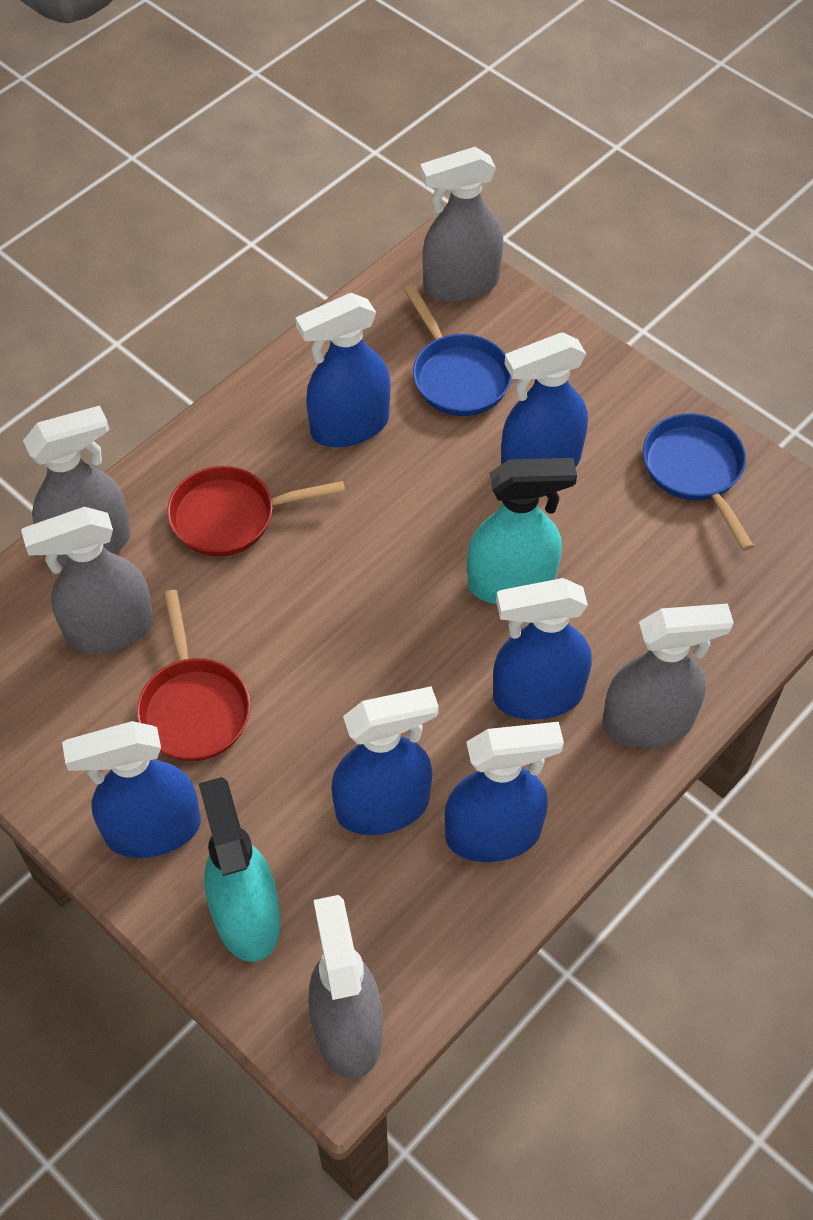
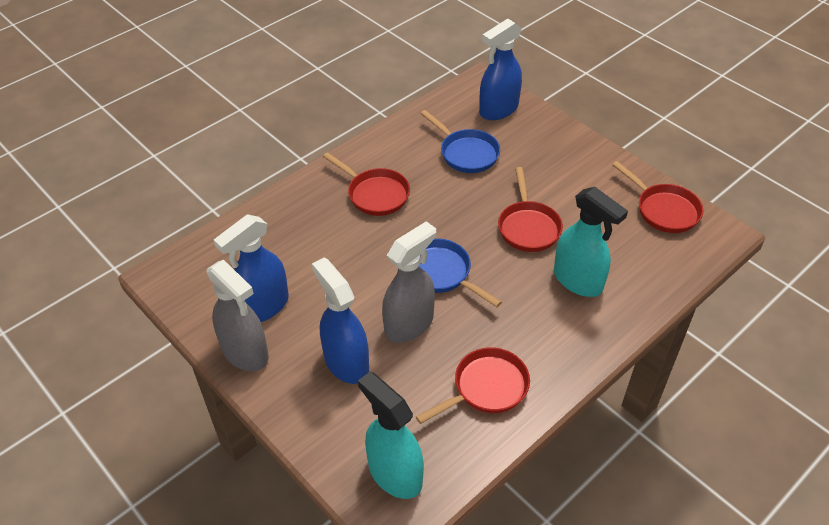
blue spray bottle: [62,721,201,858] [296,293,390,447] [331,686,439,835] [445,722,564,862] [493,578,592,720] [501,332,588,467] = 6 -> [214,214,289,322] [312,257,369,384] [479,19,522,120] = 3
grey spray bottle: [21,507,154,654] [23,405,131,568] [308,895,383,1079] [420,147,504,302] [602,604,734,748] = 5 -> [207,260,269,371] [382,221,436,343] = 2
red pan: [137,590,251,761] [167,466,345,556] = 2 -> [323,152,410,216] [416,347,530,424] [498,167,563,252] [612,161,704,233] = 4

